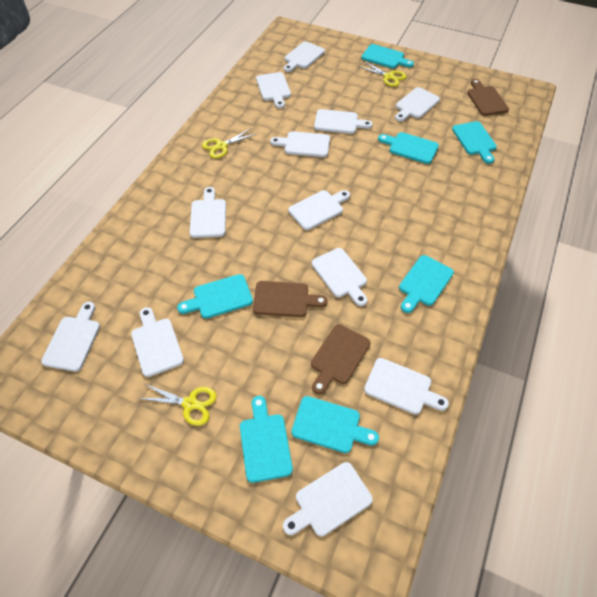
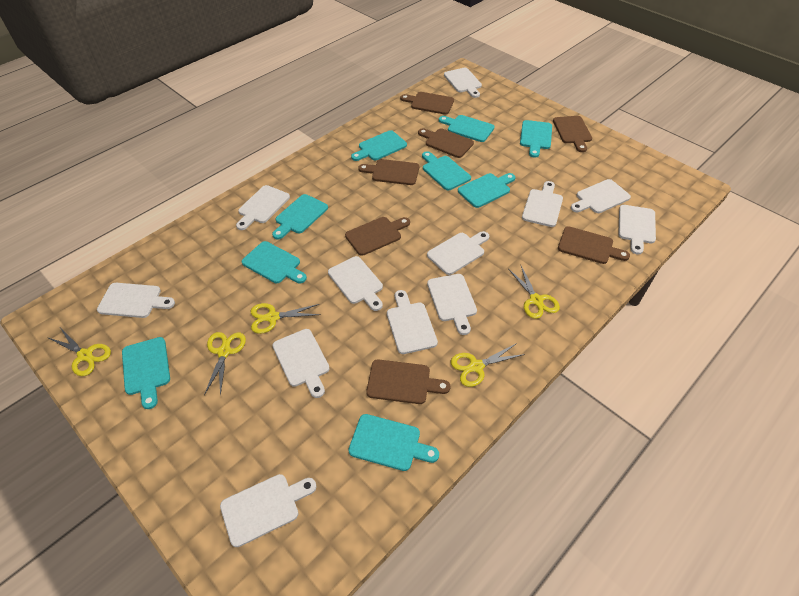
brown cutting board: [253,281,328,317] [311,324,370,395] [467,79,509,116] = 3 -> [345,217,410,256] [358,159,419,185] [366,359,451,404] [400,92,454,115] [418,128,474,158] [553,116,592,152] [558,226,630,264] = 7
turquoise cutting board: [177,274,253,319] [240,396,293,483] [291,396,379,453] [361,44,414,69] [378,132,439,164] [399,255,454,313] [452,121,497,164] = 7 -> [122,337,170,409] [242,241,307,283] [272,194,328,239] [348,414,439,471] [351,130,407,161] [422,151,471,190] [439,115,495,142] [458,173,516,208] [520,120,552,158] = 9
yellow scissors: [138,384,217,426] [202,128,256,158] [358,61,406,87] = 3 -> [47,328,111,376] [204,332,246,396] [251,303,321,334] [451,343,525,387] [509,266,560,319] = 5

